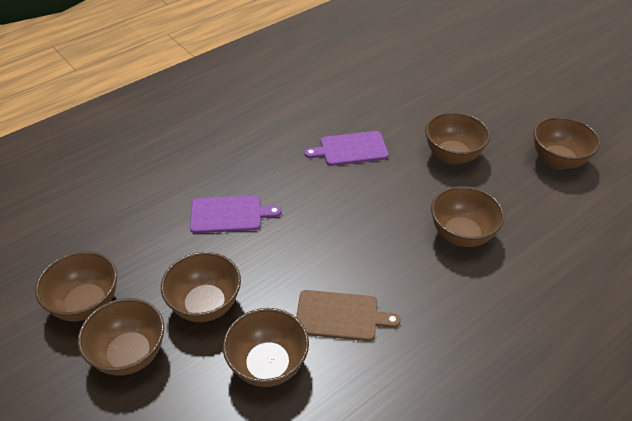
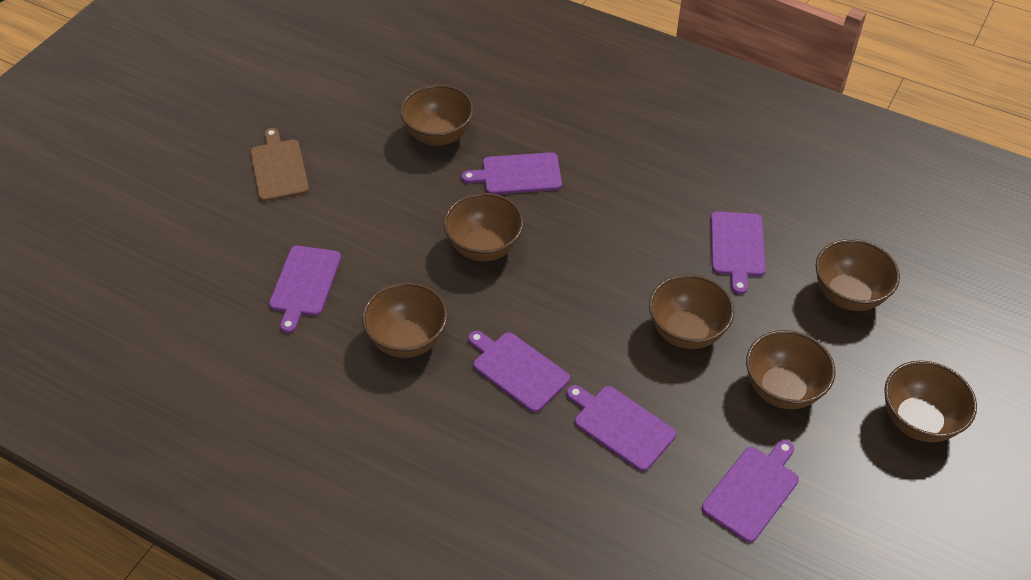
purple cutting board: [190,195,282,233] [305,131,389,166] = 2 -> [269,246,341,333] [461,152,562,194] [468,331,570,413] [567,385,676,471] [702,440,799,543] [711,211,766,294] = 6

